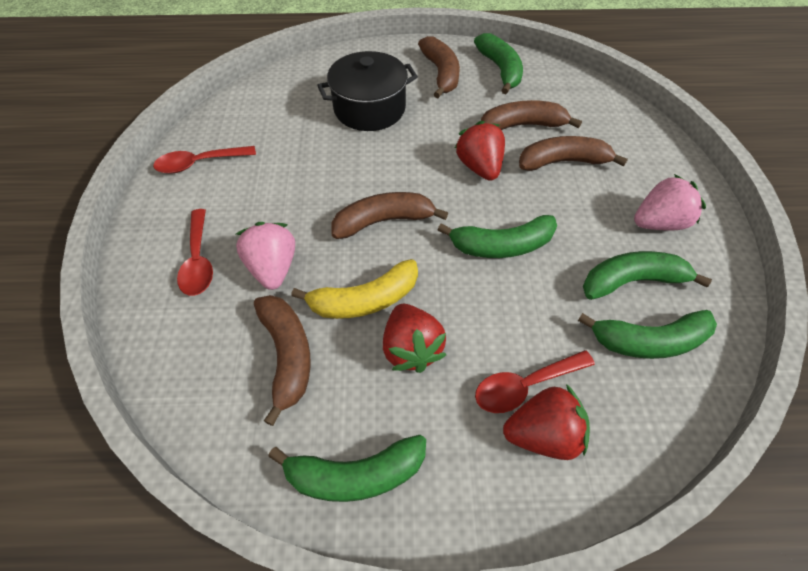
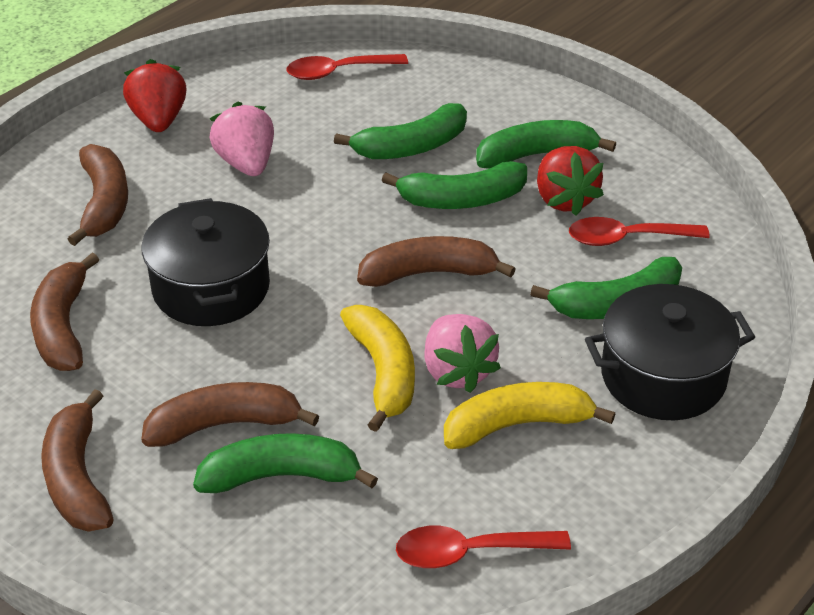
black pot: [317,51,418,131] = 1 -> [141,198,270,326] [585,284,755,420] = 2
red strawberry: [383,304,446,373] [455,121,505,181] [503,384,590,460] = 3 -> [123,59,187,132] [537,146,604,216] = 2
yellow banana: [291,259,418,319] = 1 -> [340,305,415,432] [444,382,616,449] = 2

